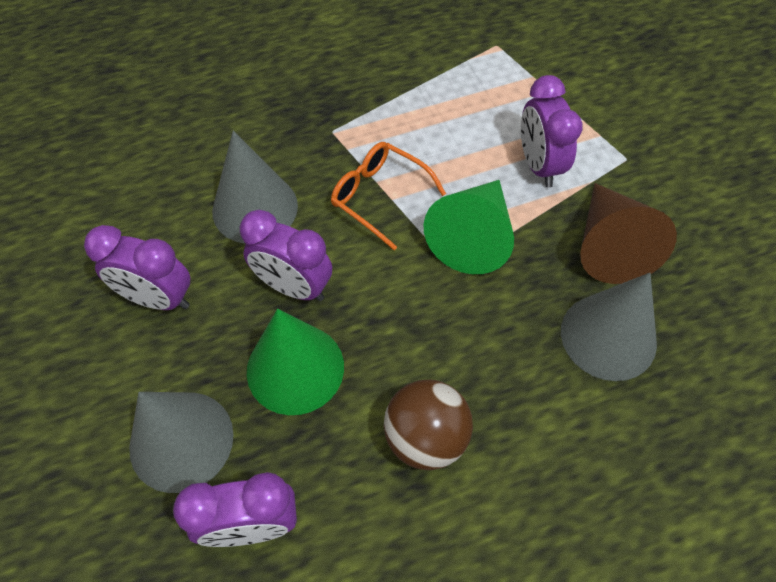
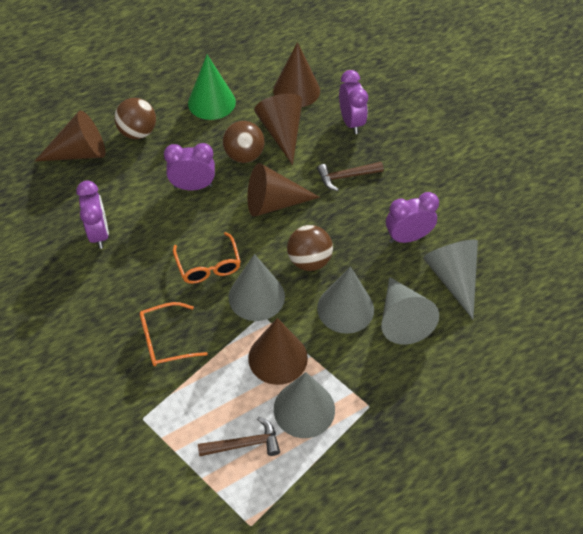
brown ball: [384,380,473,470] = 1 -> [114,98,156,139] [223,121,265,163] [287,225,333,271] = 3
brown cone: [580,183,677,284] = 1 -> [35,111,105,161] [247,163,320,217] [248,318,308,385] [254,94,303,165] [273,42,320,107] = 5
brown hammer: none = 0 -> [198,417,280,456] [317,162,384,191] = 2
green cone: [247,309,344,415] [424,180,514,274] = 2 -> [188,55,236,120] = 1
grey cone: [129,392,234,493] [212,131,298,244] [561,273,657,381] = 3 -> [229,254,285,321] [274,372,335,438] [317,266,374,334] [382,277,439,345] [423,240,478,319] = 5
orange glasses: [331,142,446,250] = 1 -> [140,302,208,366] [173,232,241,284] = 2

